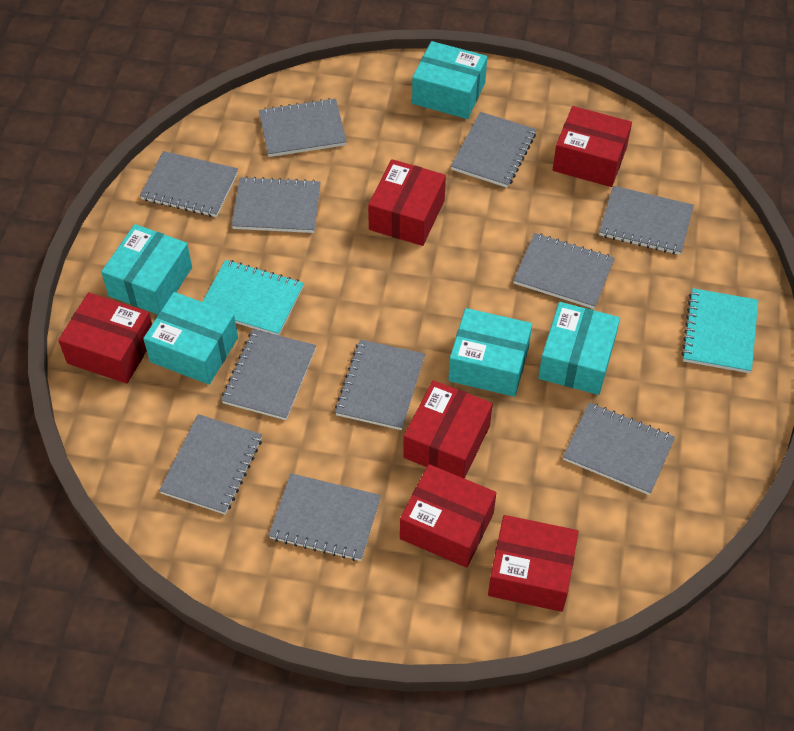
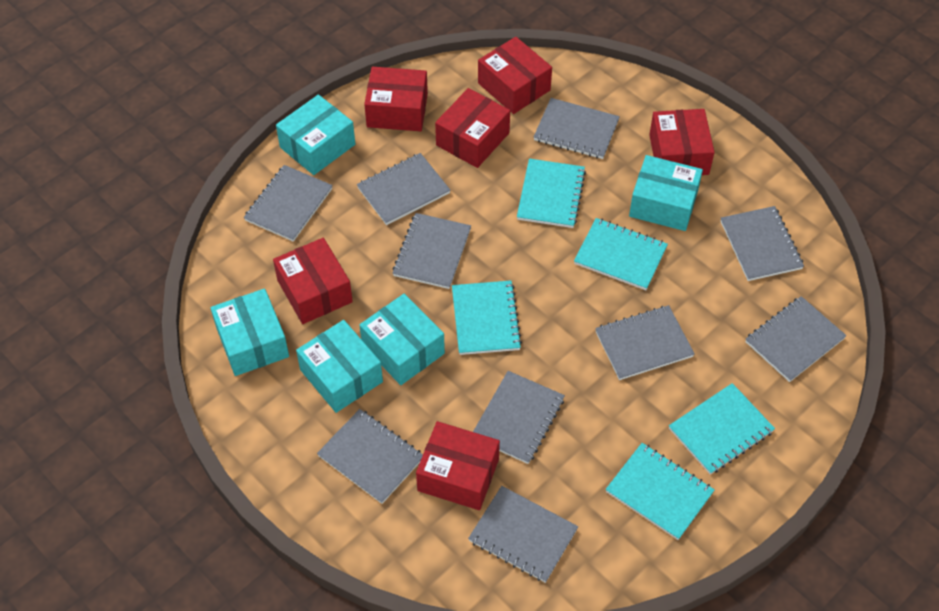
grey notebook: [140,151,238,217] [159,414,262,514] [221,329,316,420] [232,176,321,233] [259,98,347,157] [268,473,381,561] [335,339,425,430] [451,112,536,188] [514,233,615,309] [563,403,675,495] [599,186,694,255] = 11 -> [244,165,333,242] [317,409,423,504] [357,153,450,225] [392,213,471,289] [468,486,578,583] [473,371,565,464] [534,98,620,159] [595,305,695,380] [721,206,804,281] [745,296,847,382] = 10
turquoise notebook: [202,260,304,335] [681,288,758,373] = 2 -> [452,281,522,355] [517,159,586,228] [574,218,668,290] [606,443,715,540] [669,383,775,475] = 5

